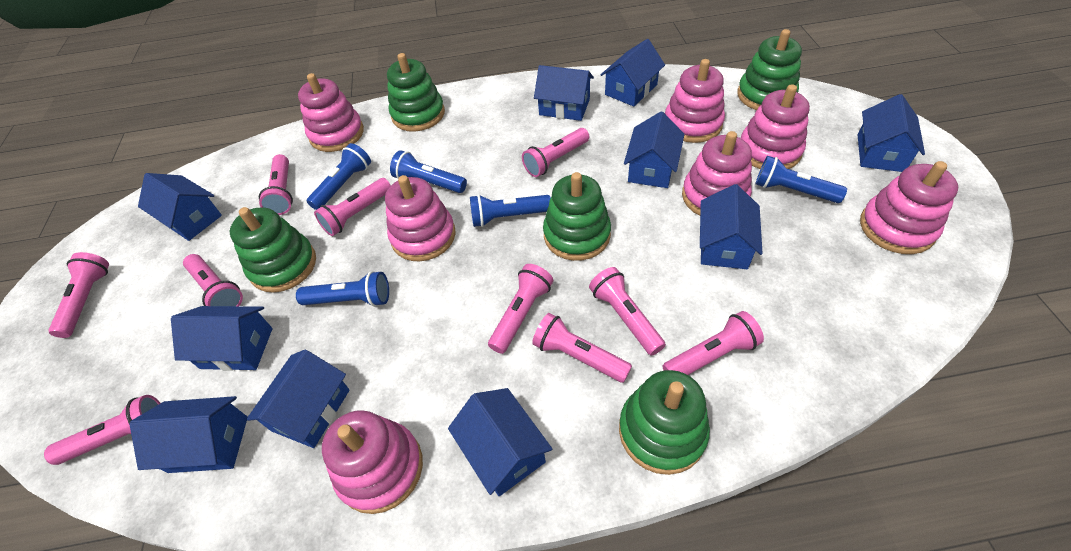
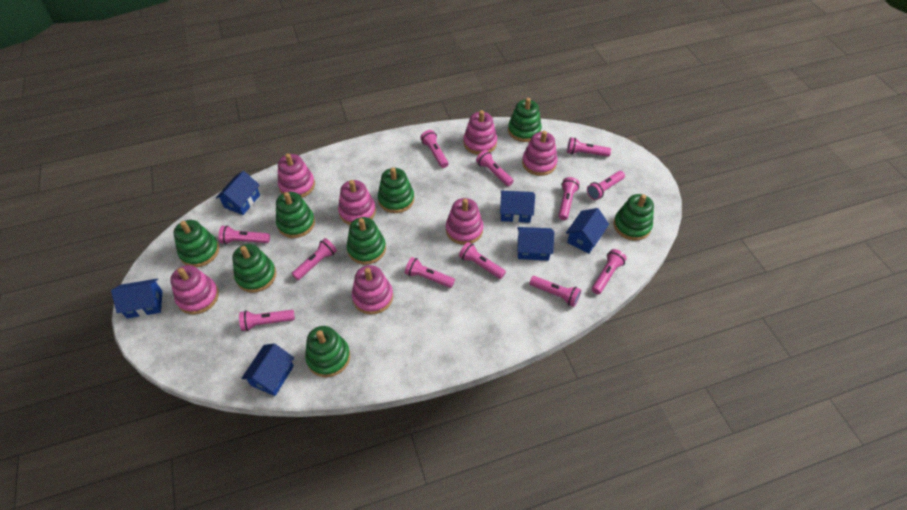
blue flashlight: [296,271,389,307] [307,143,371,210] [390,150,467,193] [470,194,551,227] [755,156,847,203] = 5 -> none = 0
blue house: [130,396,247,473] [138,173,222,241] [171,306,273,371] [246,350,350,448] [448,388,552,496] [534,65,594,121] [601,39,665,107] [624,112,685,188] [700,184,763,269] [858,94,925,172] = 10 -> [111,278,163,319] [216,171,260,215] [241,343,294,396] [500,190,535,223] [517,227,554,261] [566,208,609,253] = 6
green stacking toy: [230,207,316,293] [387,53,445,132] [543,172,611,261] [619,370,710,475] [737,29,802,110] = 5 -> [173,220,219,267] [232,244,276,293] [276,192,315,238] [305,326,350,377] [347,217,386,265] [378,168,414,213] [508,98,542,142] [614,194,654,241] = 8
pink flashlight: [44,395,161,465] [48,252,109,338] [183,254,243,306] [259,154,293,215] [314,178,391,236] [488,264,553,354] [522,128,589,177] [532,313,632,383] [589,267,666,356] [662,311,764,375] = 10 -> [219,225,270,244] [239,310,295,331] [292,238,337,280] [405,257,455,288] [420,130,449,168] [459,242,506,279] [476,150,514,186] [530,276,581,307] [558,177,579,220] [567,137,611,157] [587,171,625,200] [592,249,627,294] = 12

